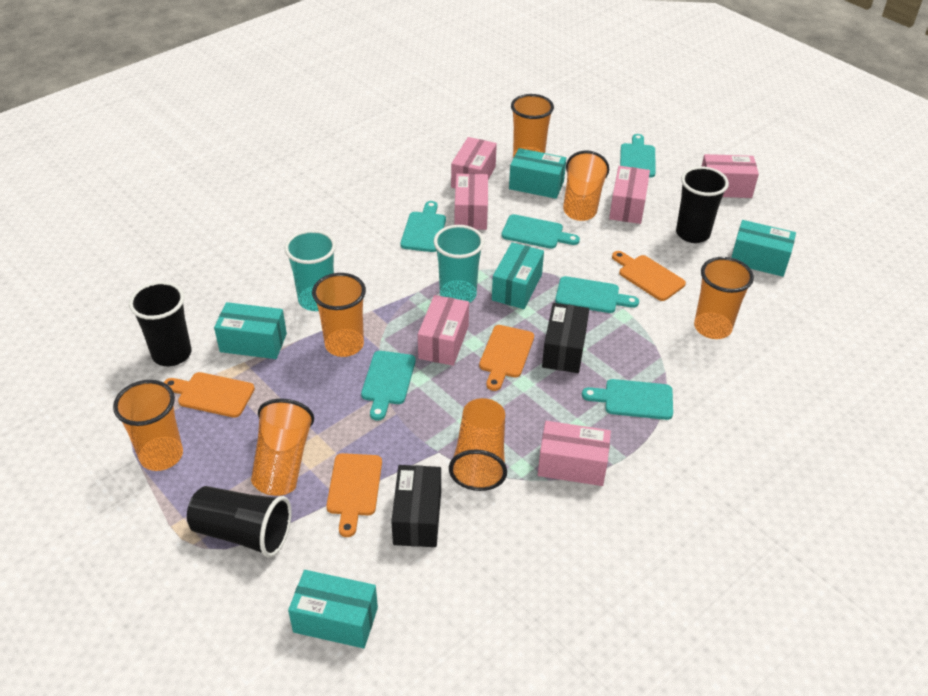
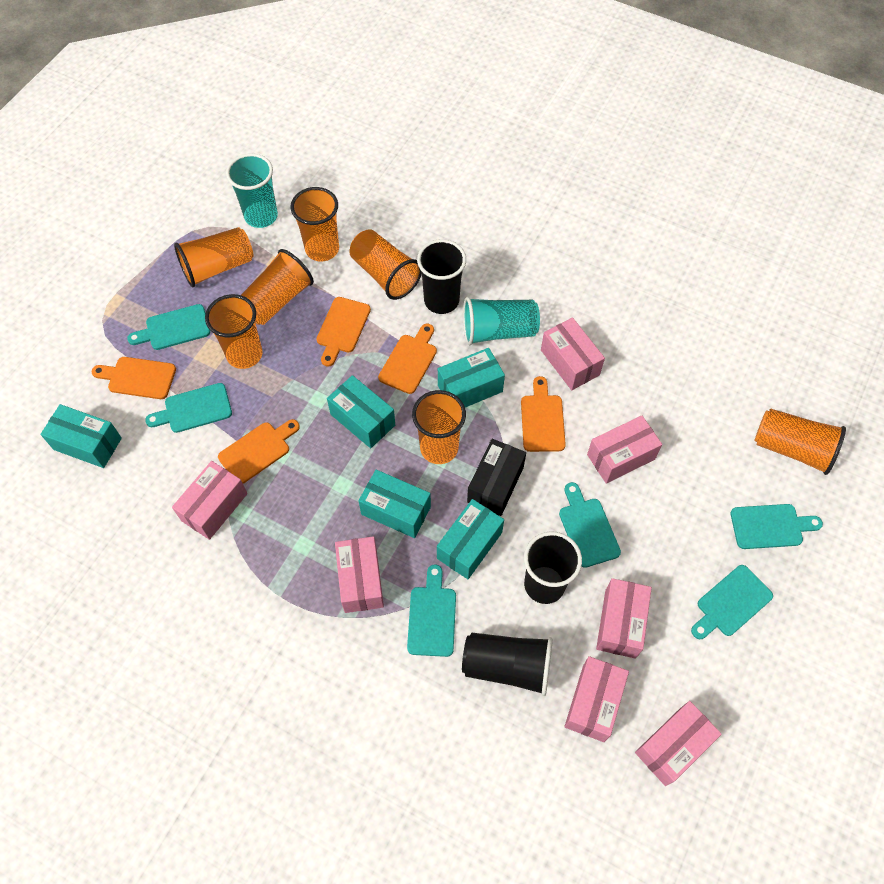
black box: [391,465,441,547] [542,303,589,373] = 2 -> [467,439,526,516] = 1
orange cutting board: [164,372,255,418] [326,453,382,537] [479,325,534,391] [612,251,686,301] = 4 -> [92,357,176,399] [218,419,300,484] [316,297,371,367] [378,323,437,394] [521,376,566,452] = 5
pink box: [418,295,469,366] [451,137,497,188] [455,173,488,230] [538,421,611,486] [609,166,650,224] [702,154,759,198] = 6 -> [172,461,247,540] [335,536,384,613] [541,317,605,390] [564,656,629,742] [587,415,662,484] [596,578,652,659] [635,701,722,786] = 7

